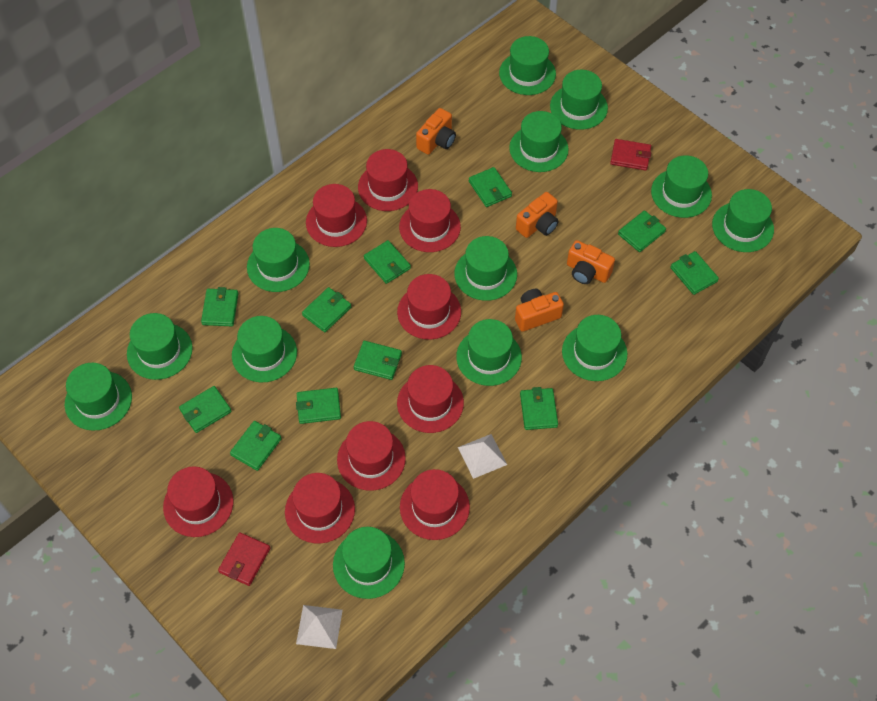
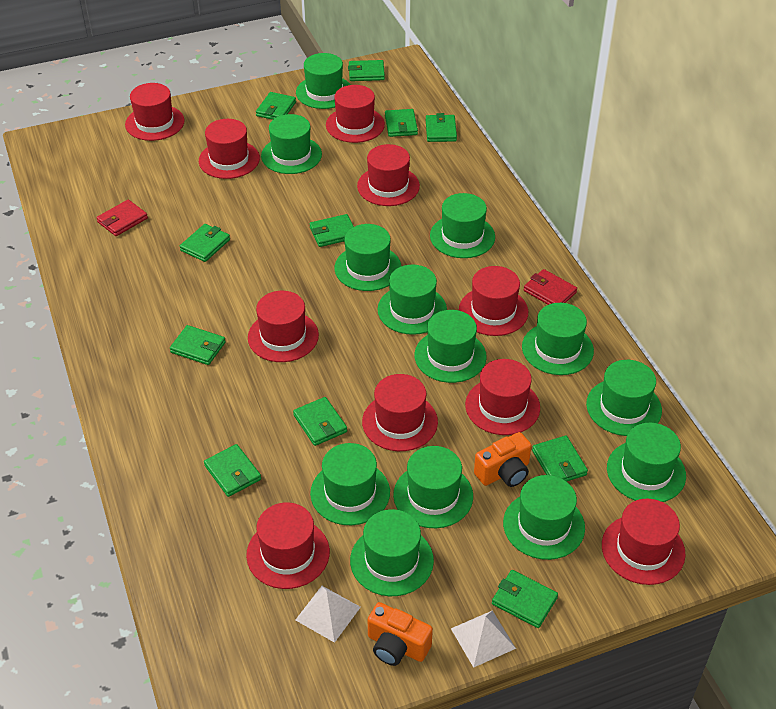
orange camera: [416,108,456,155] [515,288,564,332] [516,192,559,238] [567,240,615,284] = 4 -> [368,602,433,666] [474,432,532,487] = 2
red hat: [163,466,233,537] [285,473,355,544] [306,184,367,247] [337,421,406,491] [358,149,418,211] [397,274,461,340] [397,365,464,433] [399,189,461,252] [400,469,470,540] = 9 -> [125,83,185,141] [199,119,260,179] [246,502,330,589] [248,291,319,362] [326,85,385,143] [357,144,420,206] [362,374,438,451] [459,266,528,336] [465,359,540,435] [602,499,685,585] = 10

